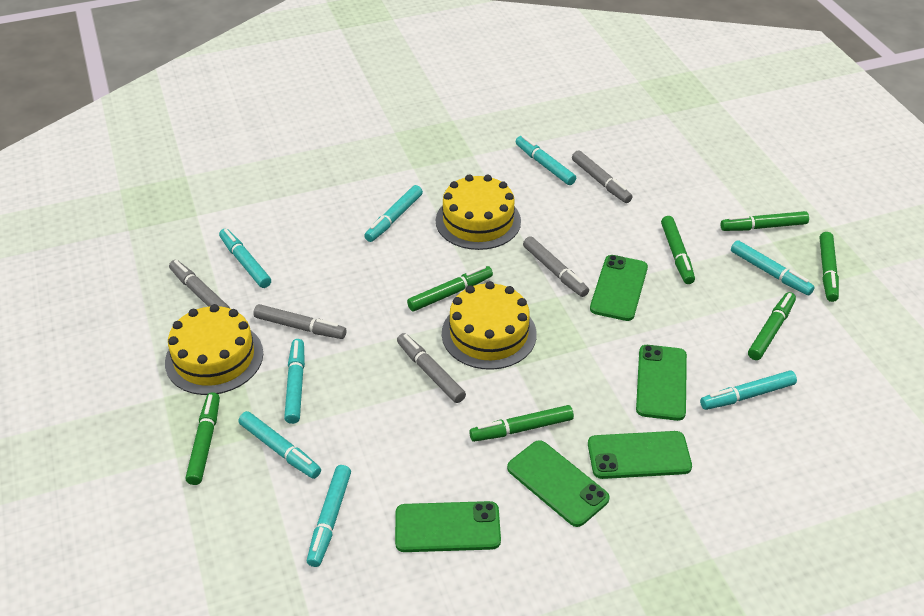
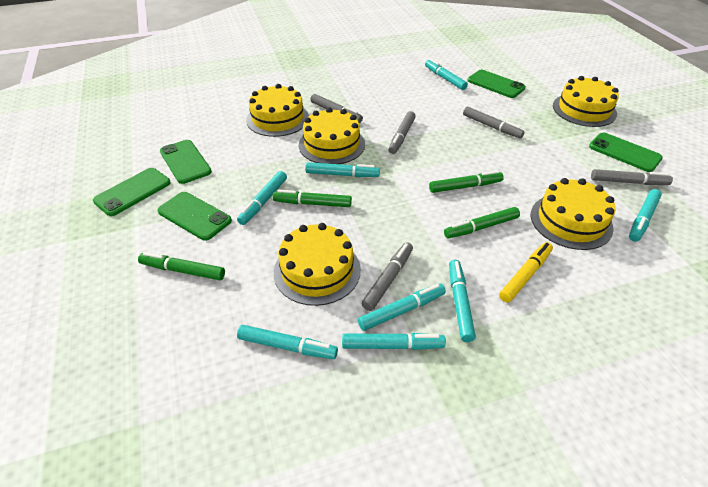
green marker: [185,392,220,485] [407,266,493,311] [469,405,574,442] [661,216,695,284] [720,211,809,231] [748,292,796,360] [820,232,839,302] = 7 -> [138,252,225,280] [273,190,352,207] [429,171,504,193] [444,207,520,238] = 4
yellow cake: [165,304,263,395] [436,174,521,250] [442,281,537,370] = 3 -> [246,84,309,137] [274,223,361,306] [299,107,365,164] [531,178,615,250] [553,76,619,127] = 5
yellow marker: none = 0 -> [499,242,553,303] = 1

